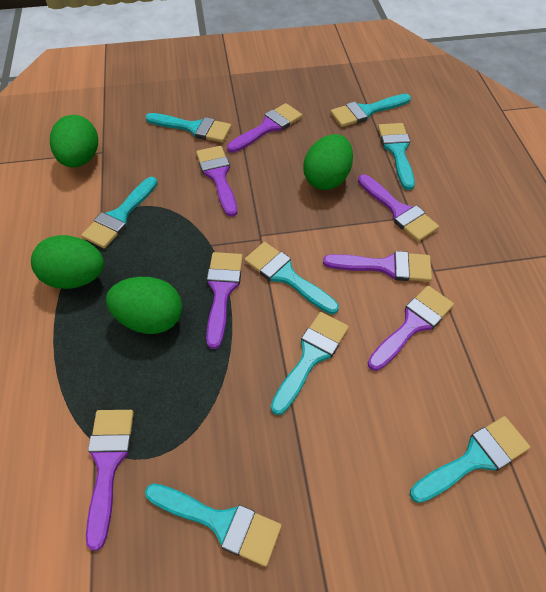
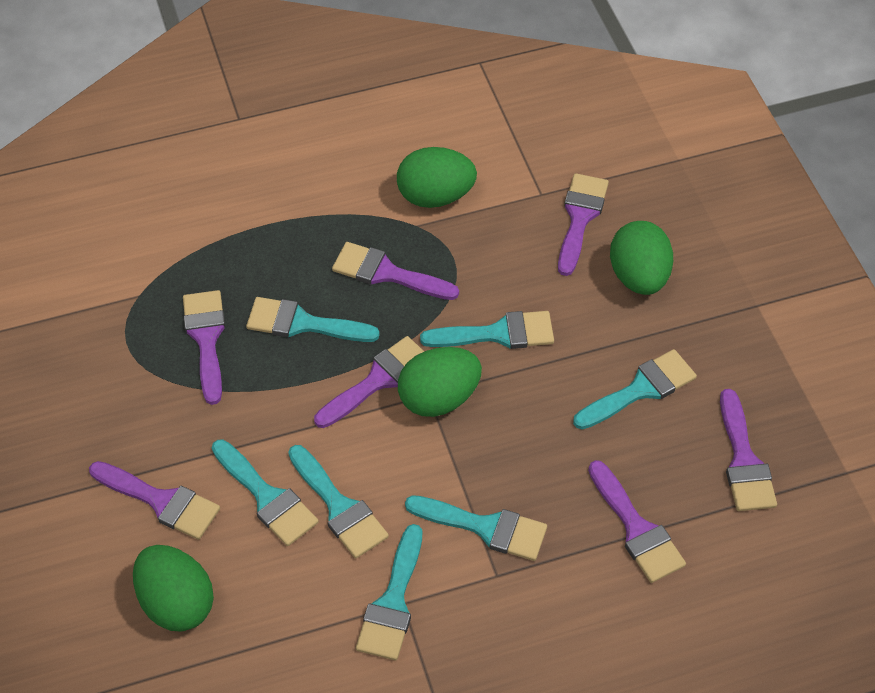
turquoise brush: [81,177,158,249] [145,113,231,142] [145,484,282,567] [244,242,339,314] [271,312,349,415] [330,94,411,127] [378,123,415,190] [410,416,530,503] = 8 -> [212,439,319,546] [246,297,380,342] [288,445,389,558] [356,524,422,660] [405,495,547,561] [420,311,554,349] [573,349,697,429] = 7

